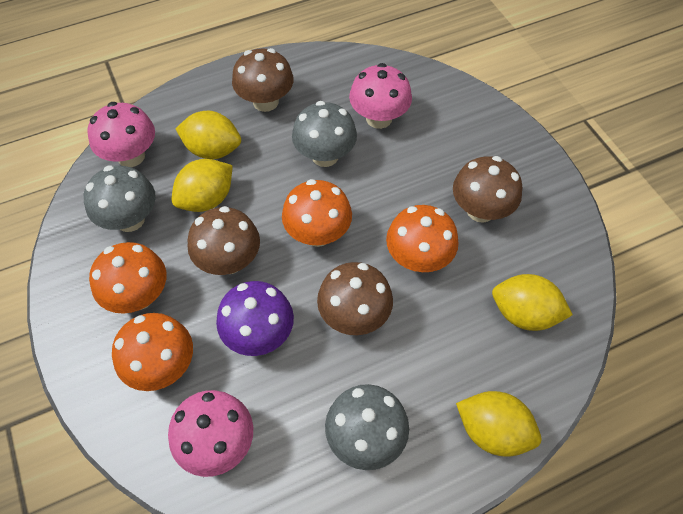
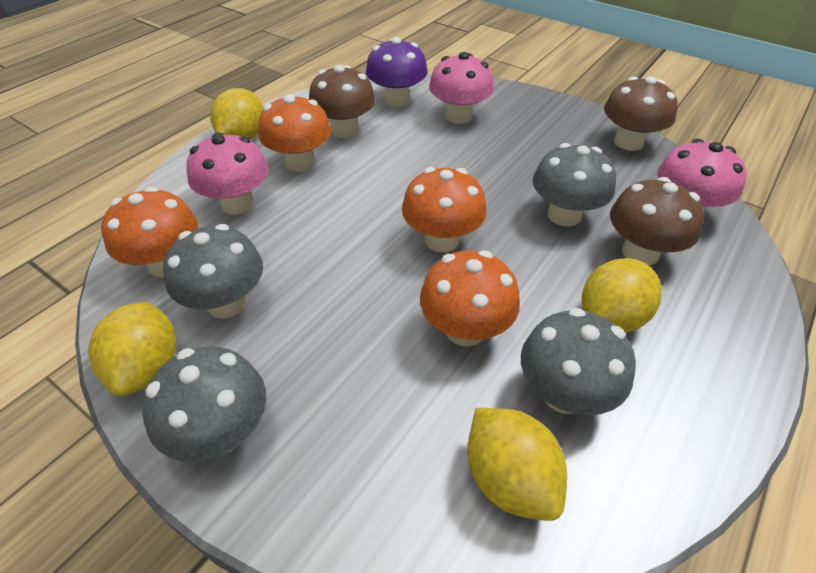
brown mushroom: [187,206,260,275] [232,48,294,112] [317,262,393,335] [453,156,522,223] = 4 -> [309,65,376,138] [604,76,678,151] [610,177,704,266] = 3
grey mushroom: [84,165,156,232] [292,101,357,167] [325,384,409,470] = 3 -> [142,347,266,462] [163,224,263,319] [521,308,636,415] [533,143,616,227] = 4

